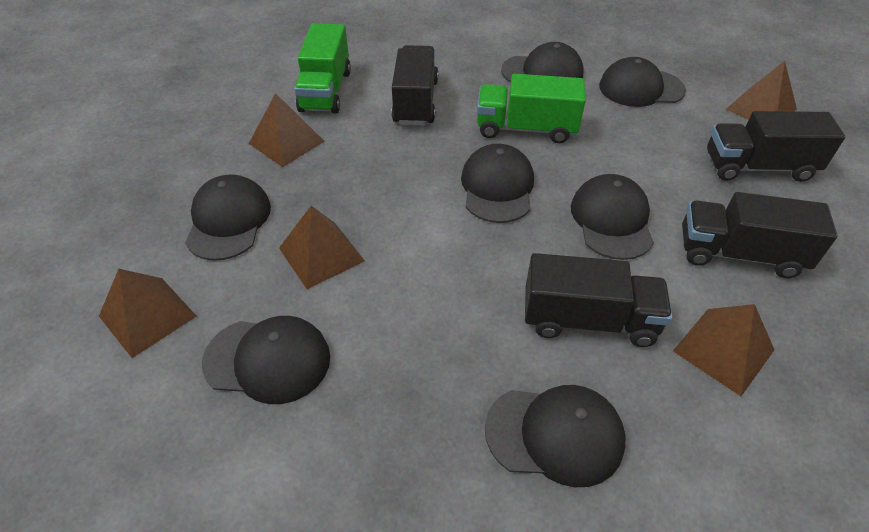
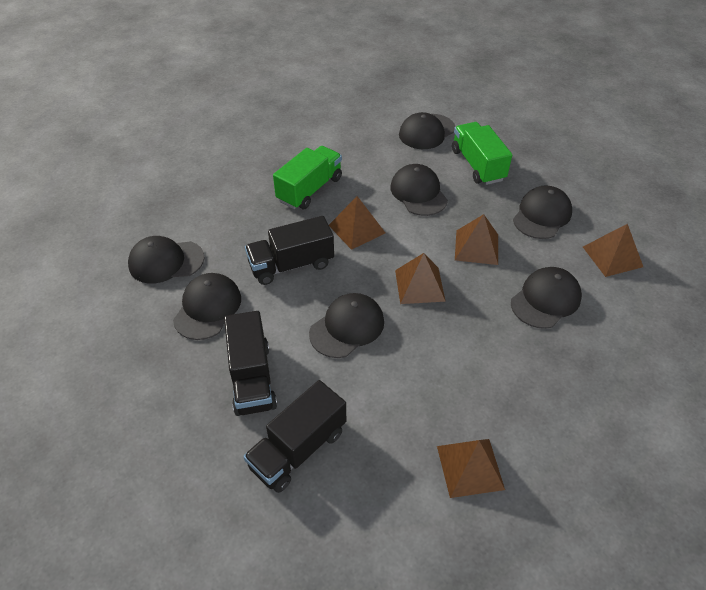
black truck: [391,45,438,126] [525,253,672,347] [682,192,838,278] [707,111,845,182] = 4 -> [224,311,277,416] [243,380,346,493] [245,216,334,285] = 3

